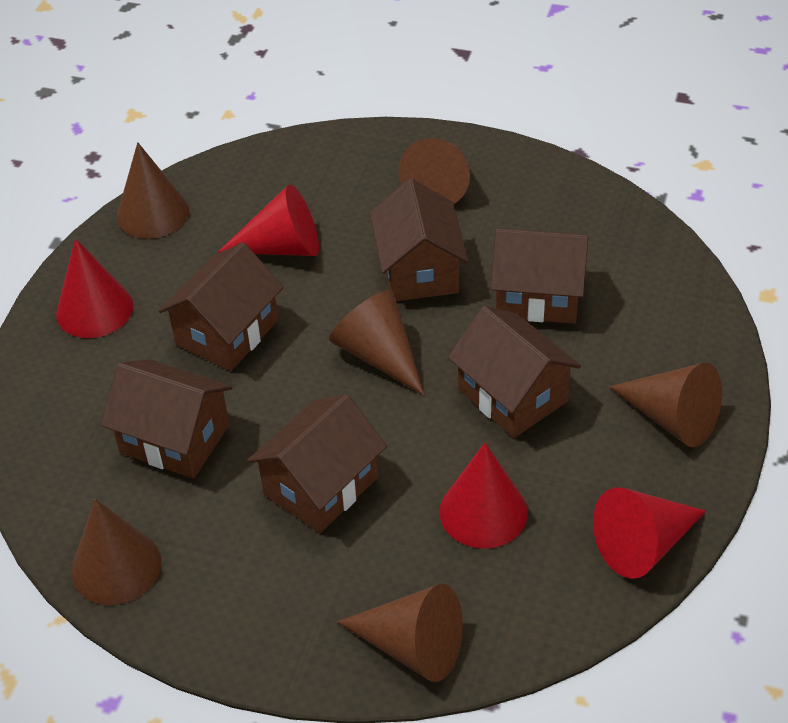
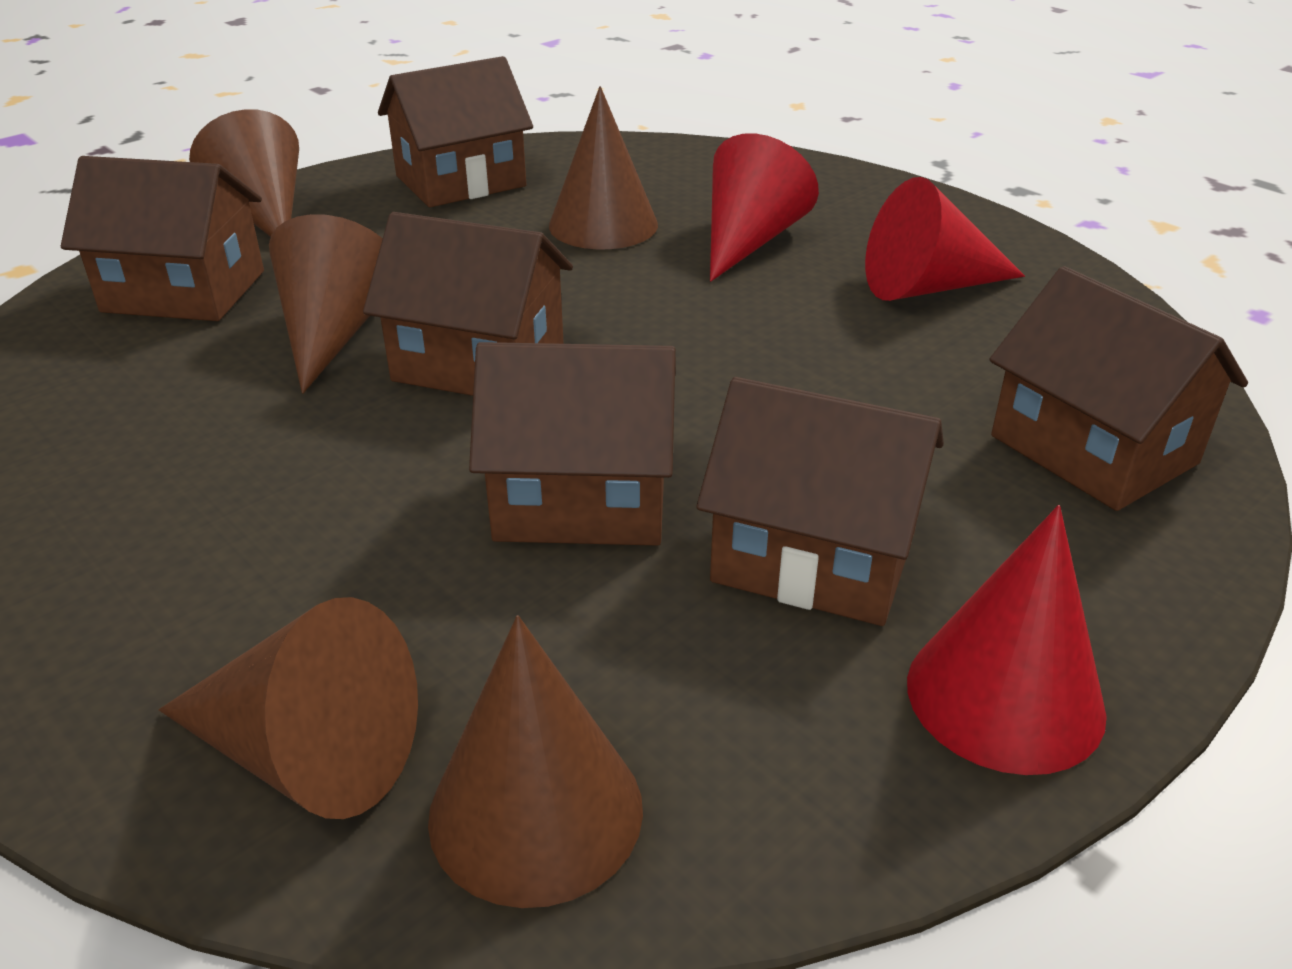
brown cone: [71,499,161,605] [117,142,189,239] [329,290,424,395] [337,584,463,682] [398,138,470,204] [609,363,722,447] = 6 -> [159,597,418,819] [189,109,299,237] [269,214,383,394] [428,615,643,908] [549,86,658,249] = 5
red cone: [56,239,133,338] [218,185,319,256] [439,443,528,549] [593,487,706,579] = 4 -> [710,133,819,282] [865,177,1025,301] [907,505,1107,775] = 3

